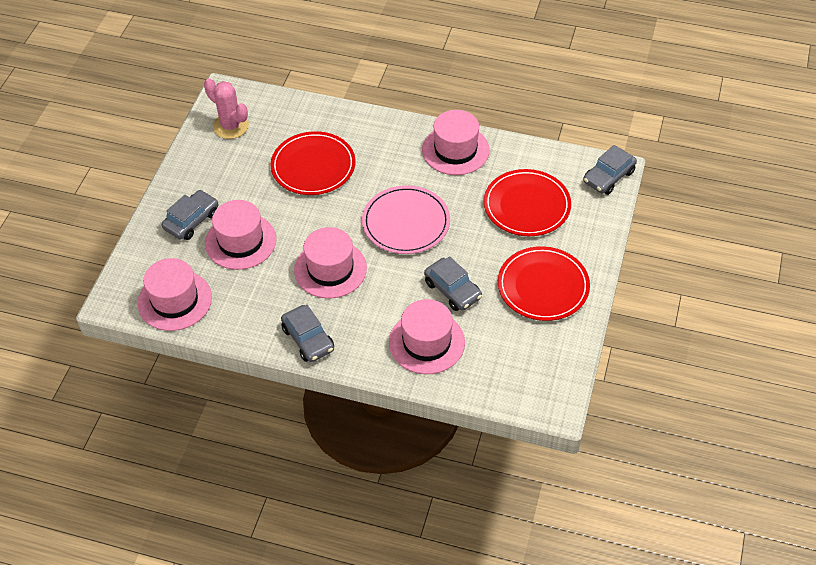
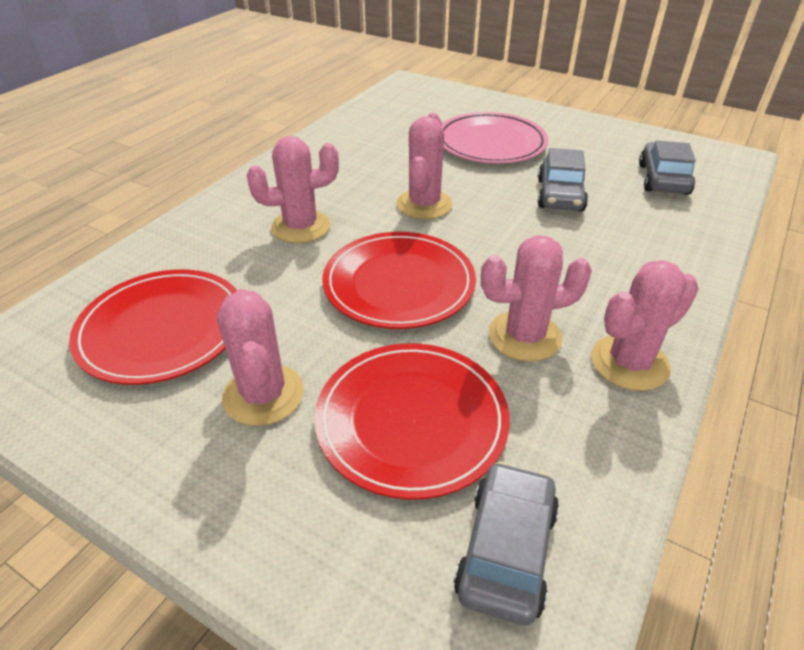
grey car: [162,190,219,240] [281,305,334,362] [424,256,482,311] [583,145,637,195] = 4 -> [454,461,559,626] [538,148,588,211] [639,140,696,195] = 3
pink cactus: [204,78,249,139] = 1 -> [217,289,304,426] [247,136,339,243] [396,113,453,219] [481,235,592,362] [591,260,699,391] = 5
pink hat: [138,258,212,331] [205,200,277,270] [294,227,367,299] [389,299,465,374] [422,110,490,175] = 5 -> none = 0

